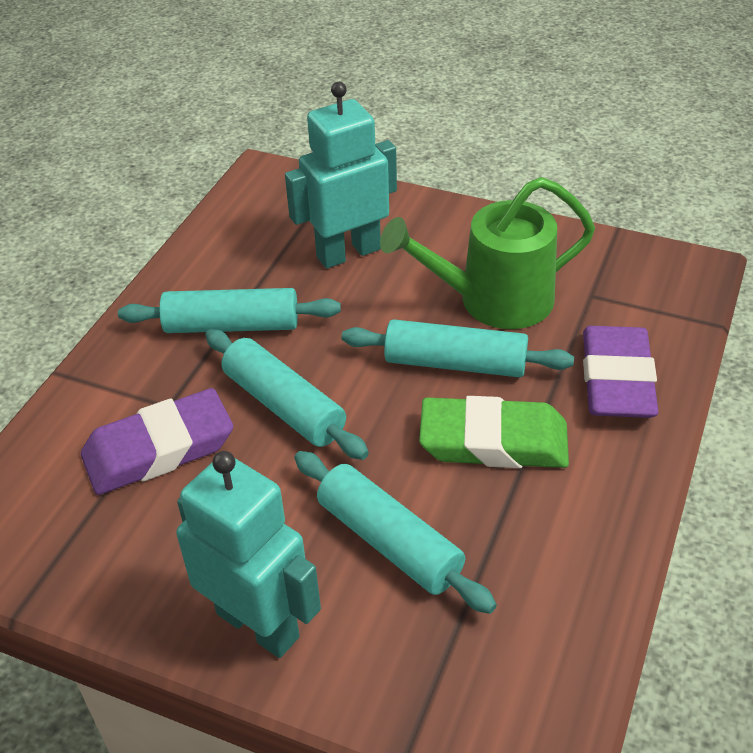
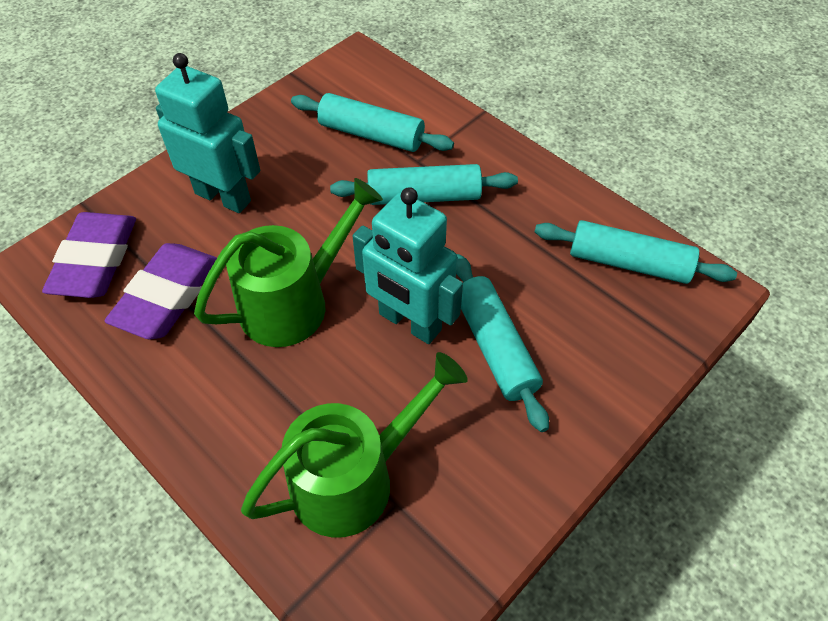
green eraser: [419,396,569,468] = 1 -> none = 0
green watering can: [380,177,595,329] = 1 -> [194,178,383,347] [241,352,468,538] = 2

